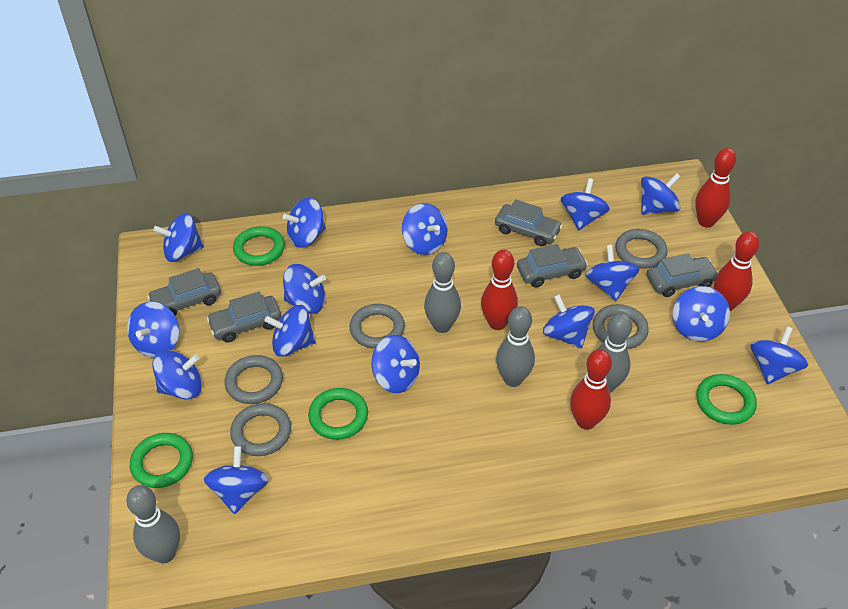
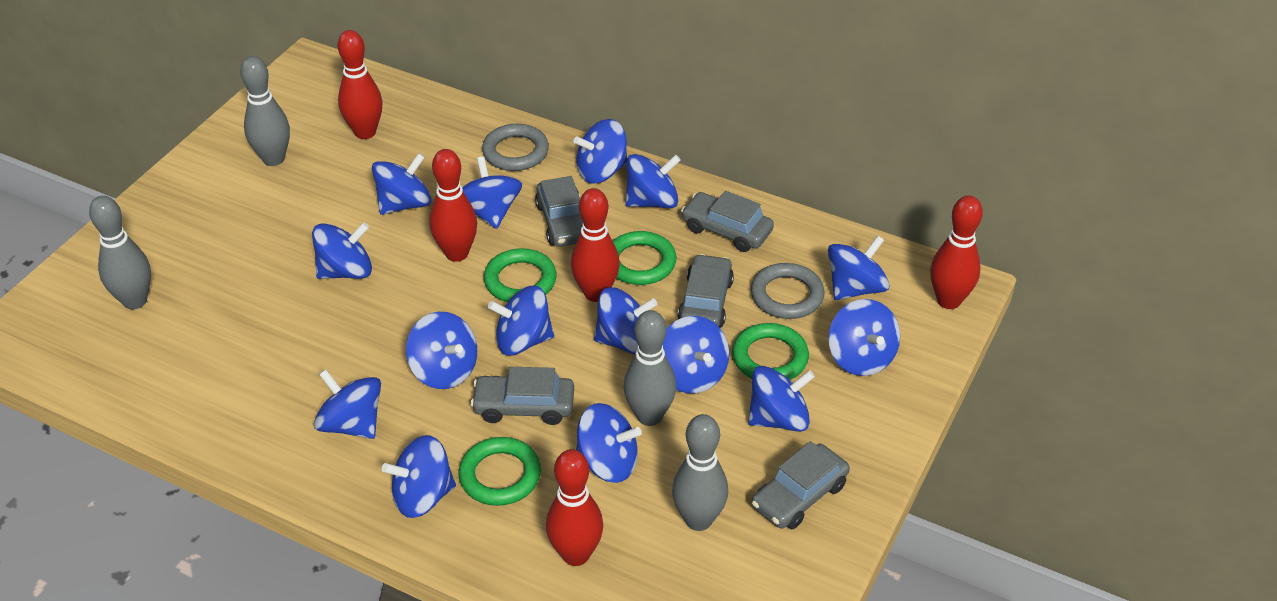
grey ring: [224,355,283,404] [230,403,291,456] [349,304,405,349] [593,304,649,349] [615,229,668,268] = 5 -> [482,124,549,171] [751,263,825,319] = 2
red bowling pin: [481,250,518,330] [570,349,612,430] [695,148,736,227] [714,231,760,311] = 4 -> [338,30,382,139] [429,149,477,262] [546,449,603,566] [571,188,620,302] [930,196,983,309] = 5

